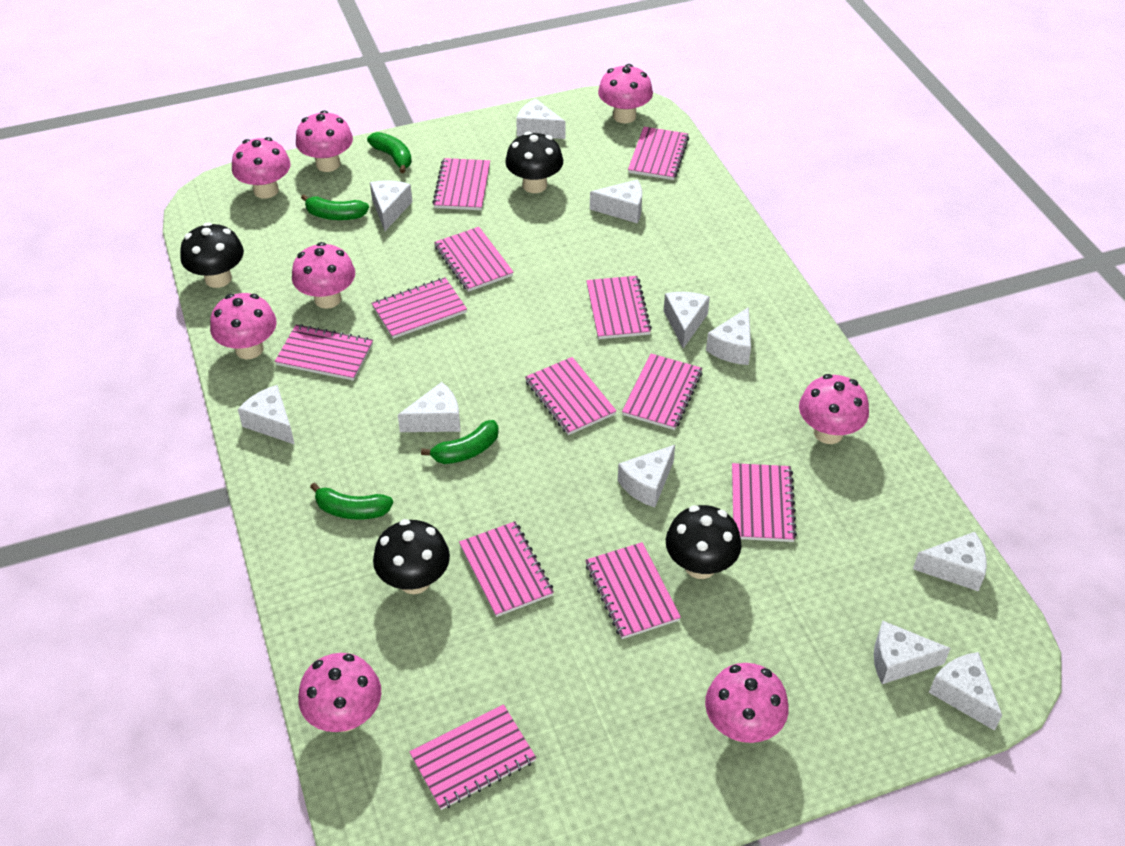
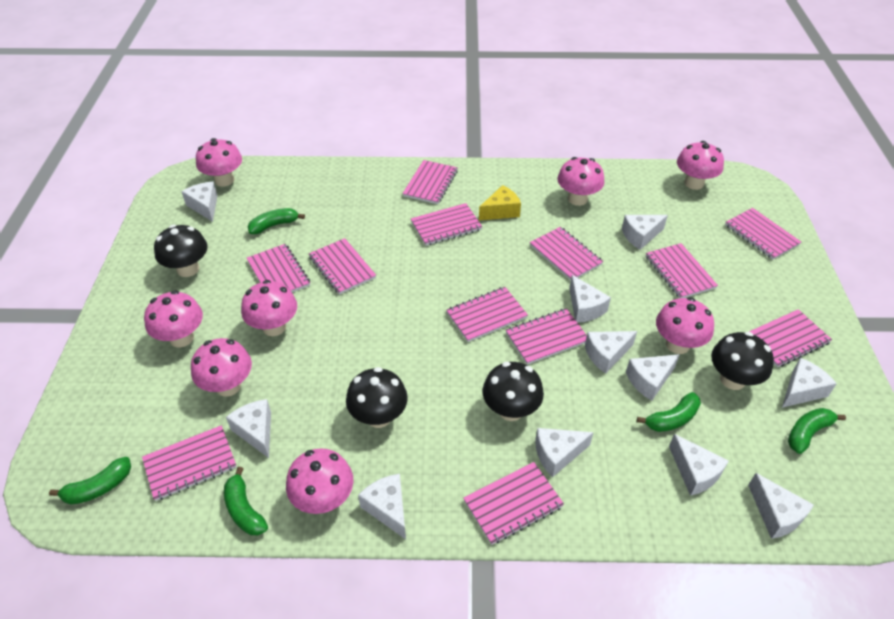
green banana: [301,194,369,220] [310,483,393,520] [367,132,412,173] [421,420,499,464] = 4 -> [49,457,131,505] [224,467,268,535] [248,208,305,234] [637,392,701,432] [788,408,846,454] = 5
yellow cheese: none = 0 -> [479,185,521,221] = 1

